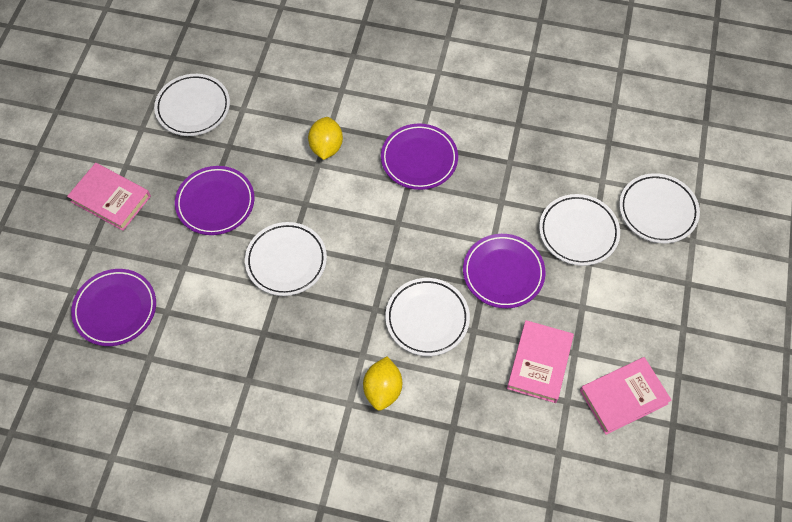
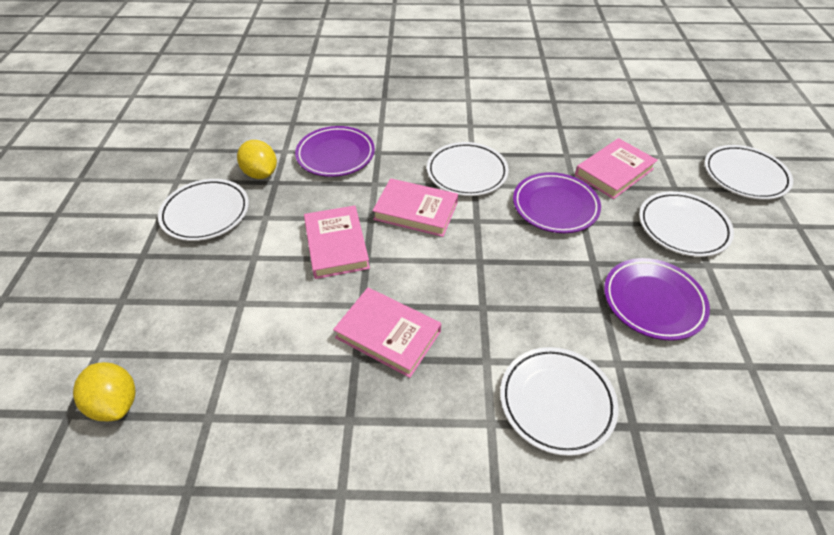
pink book: [67,163,151,231] [507,320,574,403] [580,357,672,435] = 3 -> [304,205,370,279] [333,288,441,378] [372,178,458,237] [575,138,658,199] = 4
purple plate: [71,269,156,346] [175,166,254,235] [381,124,458,190] [463,234,545,308] = 4 -> [295,126,375,177] [513,172,601,233] [604,258,710,341] = 3

